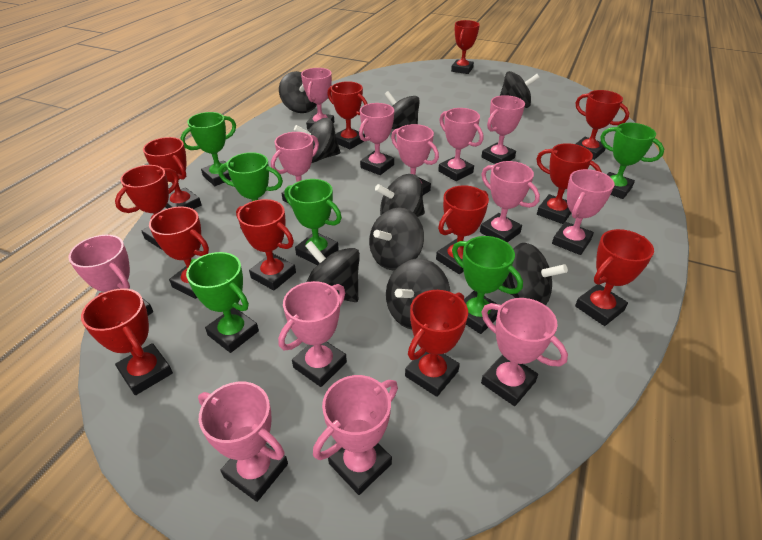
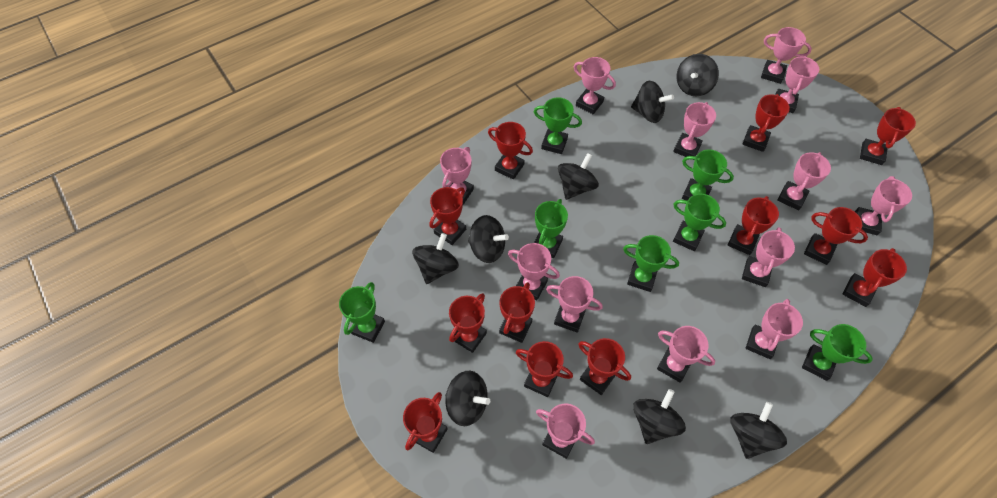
black spinning top: [279,71,317,113] [294,118,340,163] [305,241,360,302] [369,208,424,270] [375,174,425,217] [384,91,420,129] [386,258,450,329] [500,71,540,108] [502,243,568,305] = 9 -> [412,233,459,284] [445,371,490,426] [468,215,509,263] [558,153,599,200] [631,81,674,123] [633,389,686,444] [676,54,719,96] [731,402,787,459] = 8
green trophy: [180,112,236,186] [186,252,259,353] [218,152,283,230] [285,179,342,265] [452,236,523,334] [600,123,664,199] = 6 -> [339,282,385,343] [534,98,582,154] [534,199,568,258] [623,235,679,292] [673,194,726,251] [682,149,734,201] [802,324,873,381] = 7

